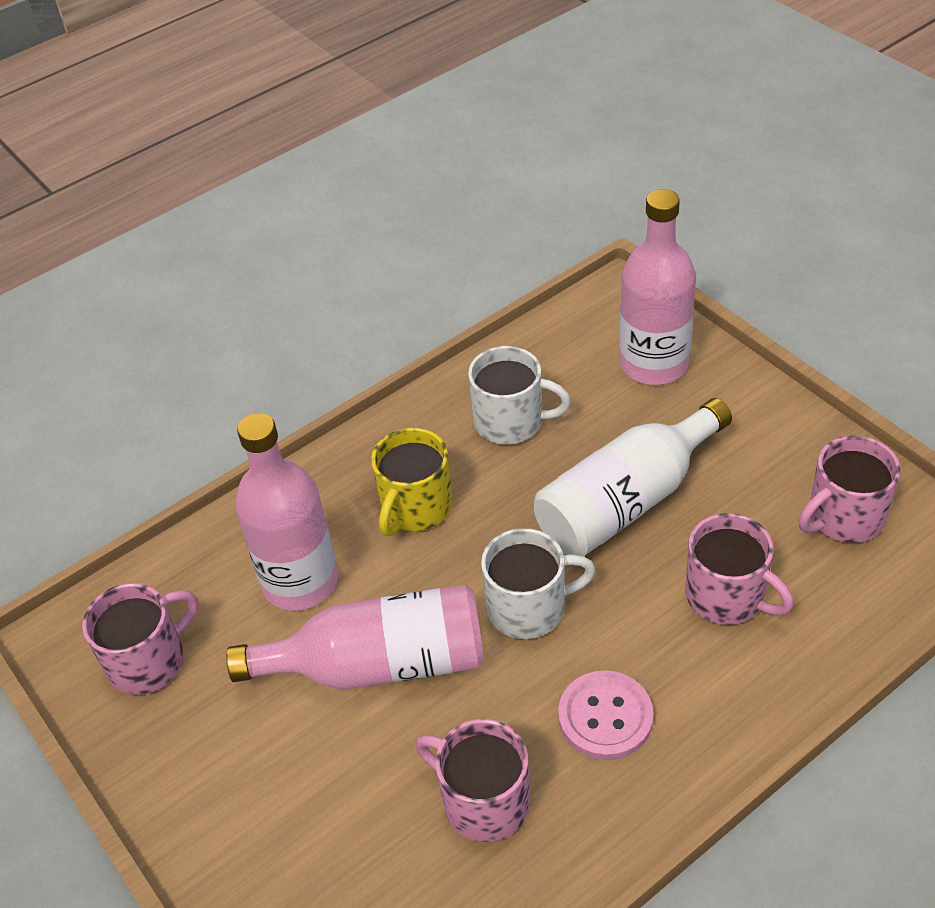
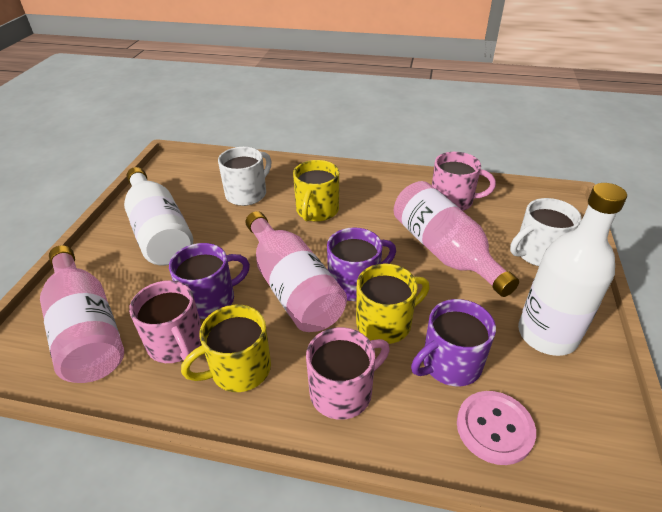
pink mug: [82,583,198,695] [416,719,530,842] [685,513,794,625] [799,435,900,543] = 4 -> [129,280,201,363] [306,327,390,420] [432,152,496,211] = 3
purple mug: none = 0 -> [169,243,250,319] [327,227,396,301] [411,299,496,386] = 3
white bottle: [534,398,732,556] = 1 -> [124,167,193,265] [518,183,627,356] = 2
yellow mug: [371,428,453,536] = 1 -> [181,305,271,392] [293,160,339,222] [356,263,430,344] = 3

